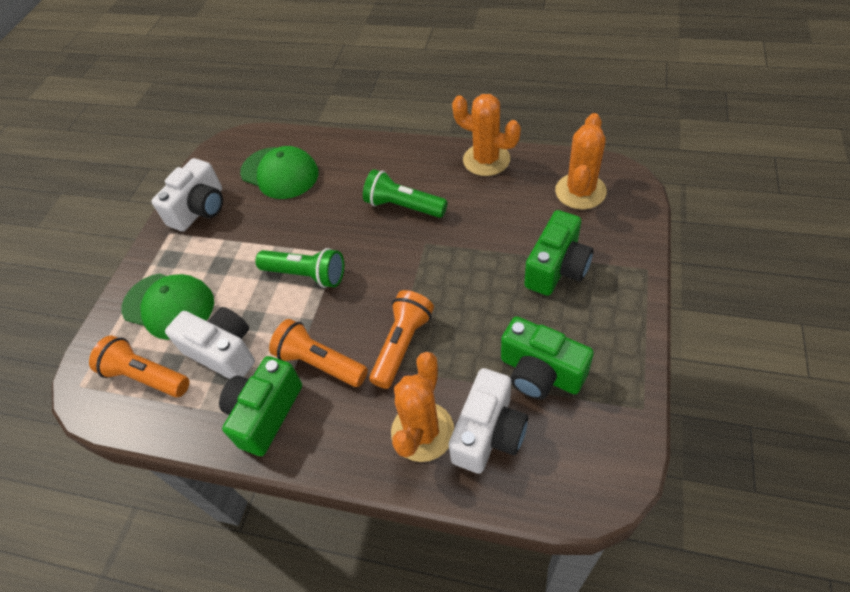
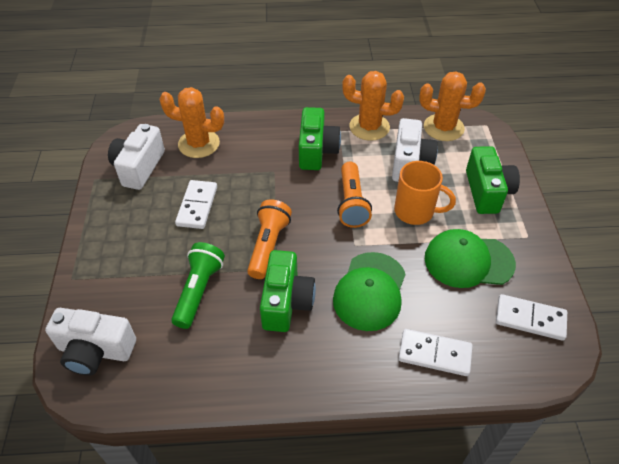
green flashlight: [255,248,344,288] [363,169,448,218] = 2 -> [171,242,225,329] = 1
orange flashlight: [89,336,190,397] [269,319,368,387] [369,290,434,389] = 3 -> [247,199,292,279] [337,162,372,228] = 2
orange mug: none = 0 -> [394,161,456,225] = 1
white domino: none = 0 -> [175,180,217,229] [398,329,473,376] [496,294,567,341] = 3

